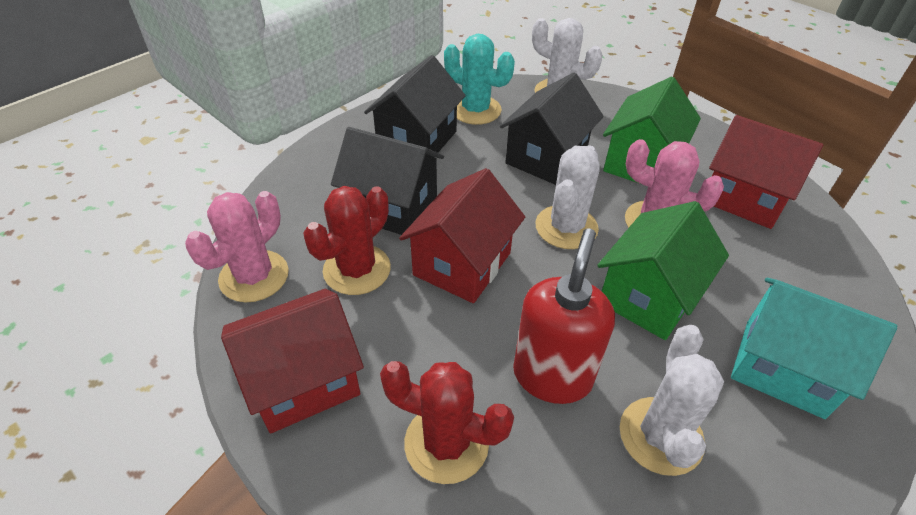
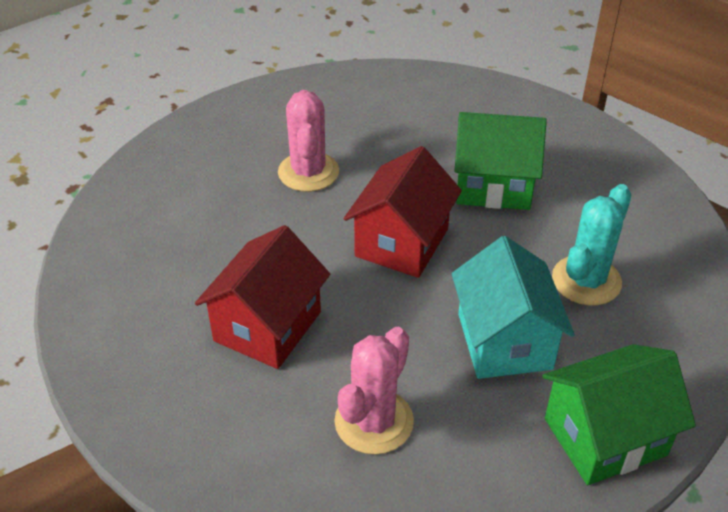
black house: [331,127,444,235] [364,55,466,157] [500,73,604,185] = 3 -> none = 0
red cactus: [303,186,391,295] [380,361,514,484] = 2 -> none = 0
red house: [221,289,364,433] [399,168,525,303] [709,115,824,229] = 3 -> [195,225,330,369] [344,146,462,278] = 2
red soap dispenser: [513,228,615,404] = 1 -> none = 0
white cactus: [532,18,603,93] [535,145,600,249] [620,325,724,476] = 3 -> none = 0

